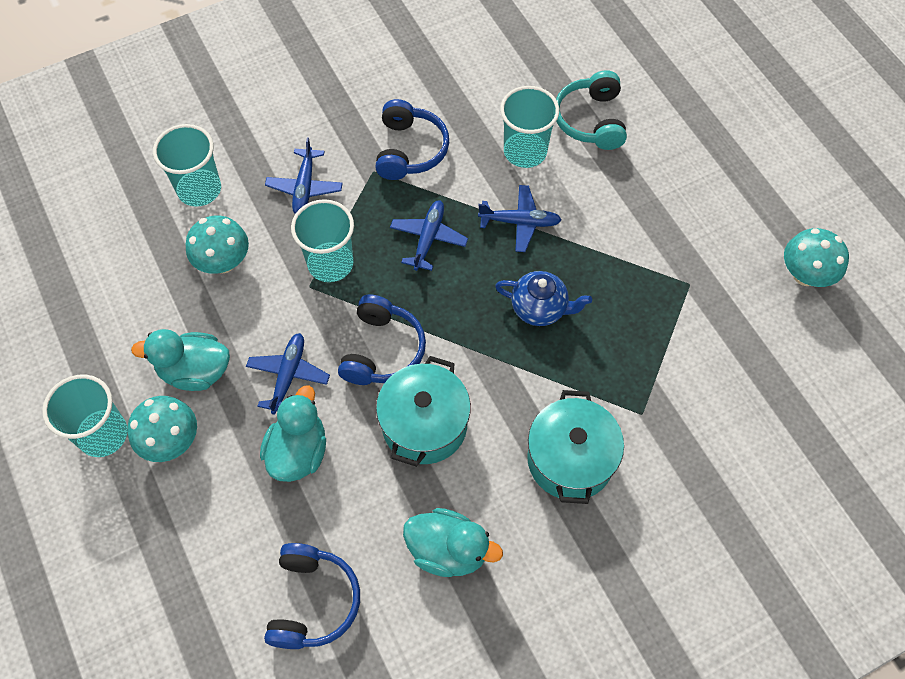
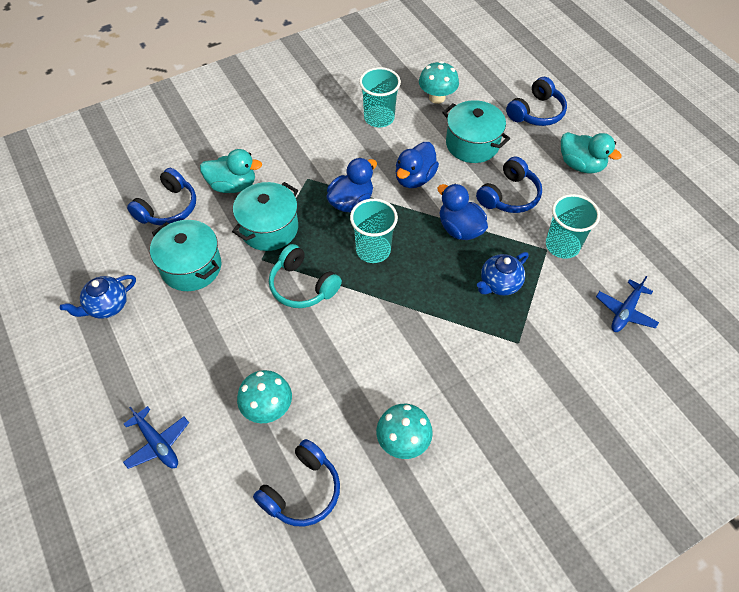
blue duck: none = 0 -> [327,158,377,212] [396,142,439,188] [437,184,488,240] = 3
blue headphones: [264,543,360,649] [338,295,426,385] [375,99,449,180] = 3 -> [127,168,196,225] [253,439,340,527] [476,156,542,213] [506,77,567,126] = 4
blue plane: [246,333,330,415] [265,137,343,214] [390,200,468,271] [478,185,562,252] = 4 -> [123,406,189,469] [596,276,659,332] = 2
blue teapot: [495,271,592,326] = 1 -> [60,275,136,319] [477,252,529,296] = 2
turquoise cup: [42,374,127,457] [153,124,221,207] [291,199,354,282] [500,86,559,168] = 4 -> [350,198,398,263] [359,67,401,127] [546,194,600,259] = 3
turquoise duck: [131,329,230,391] [260,385,326,482] [403,508,503,577] = 3 -> [200,149,262,193] [561,132,622,173] = 2
turquoise pot: [376,356,471,467] [527,390,624,504] = 2 -> [150,220,221,291] [232,182,298,251] [442,100,510,163] = 3

